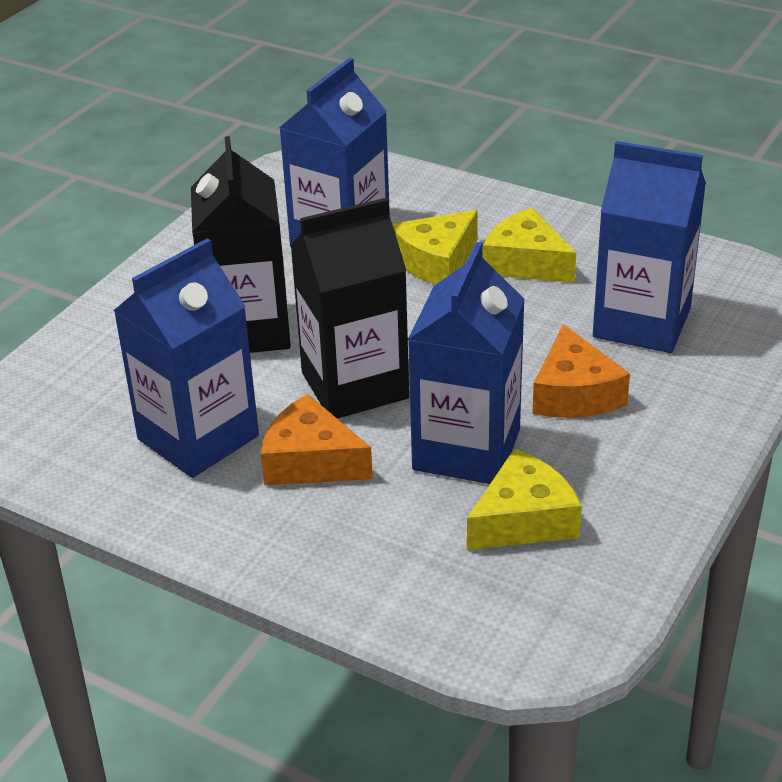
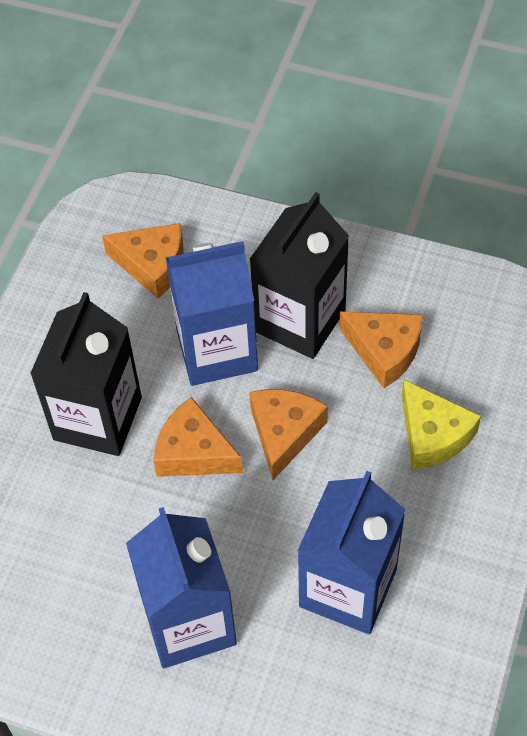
blue carton: [113,238,259,478] [279,58,390,247] [408,242,525,484] [593,141,706,353] = 4 -> [126,507,237,668] [166,241,258,386] [298,471,406,634] = 3
orange cheese: [261,394,373,485] [532,324,630,418] = 2 -> [102,223,184,299] [154,397,243,477] [249,389,328,480] [339,311,423,388] = 4
yellow cheese: [392,210,478,285] [467,449,582,550] [483,208,576,283] = 3 -> [402,379,481,470] = 1

